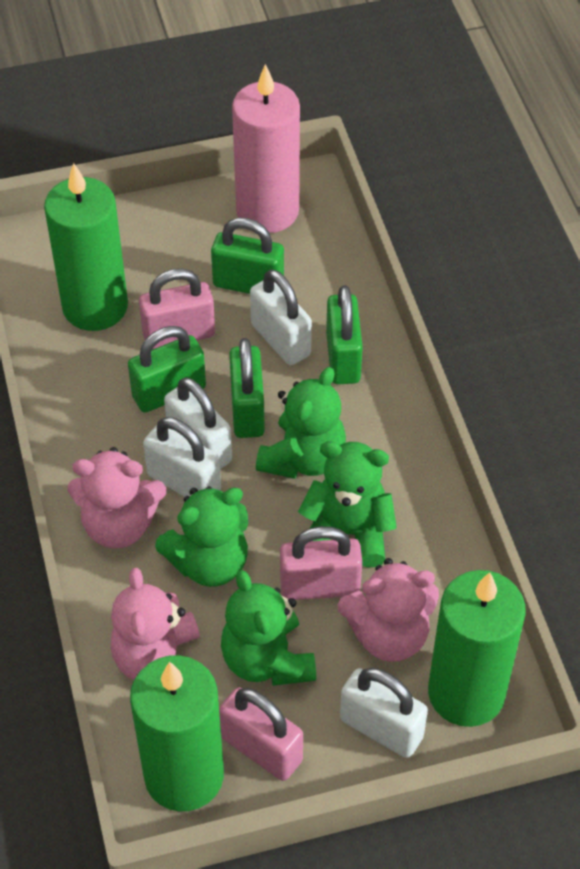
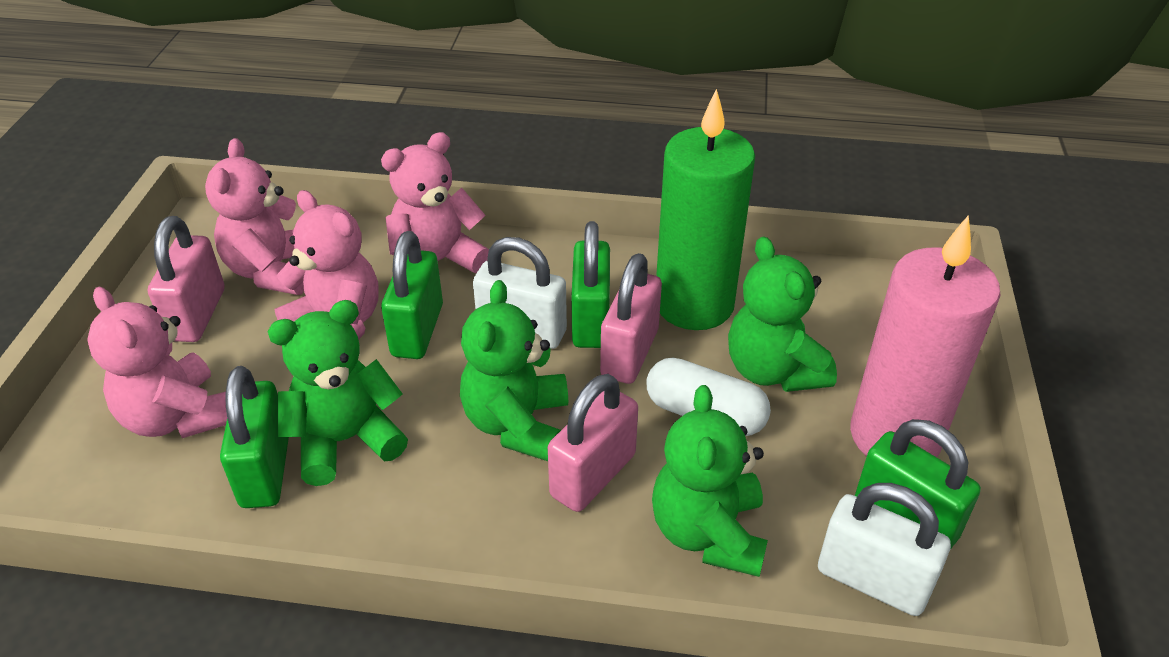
green candle: [44,163,128,331] [130,655,224,811] [428,570,525,727] = 3 -> [656,89,755,330] = 1
pink teddy bear: [68,447,166,549] [110,568,200,679] [337,558,439,662] = 3 -> [87,287,227,438] [205,138,304,295] [275,190,378,340] [381,132,489,273] = 4
white capsule: none = 0 -> [646,357,771,436] = 1
white padlock: [143,417,221,497] [164,377,232,469] [250,269,312,365] [340,668,428,758] = 4 -> [473,237,567,349] [818,483,951,616] = 2

